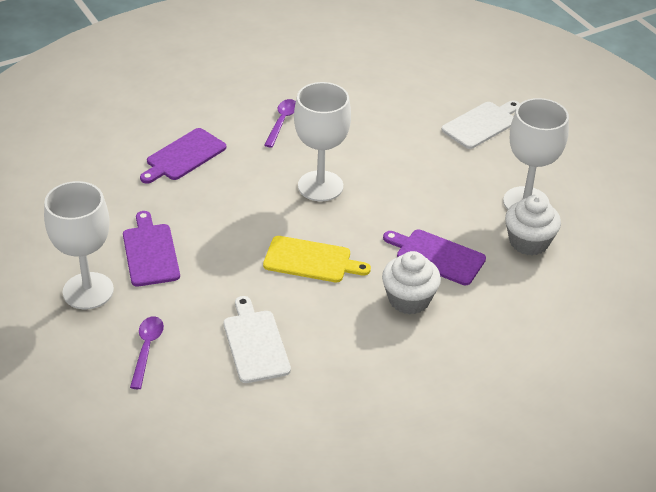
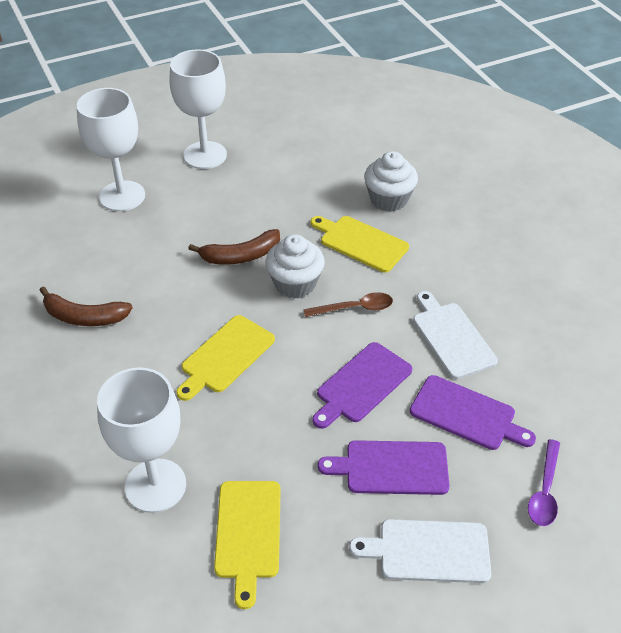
brown banana: none = 0 -> [39,286,133,326] [188,229,280,265] = 2
brown spoon: none = 0 -> [304,292,393,317] = 1
purple spoon: [130,316,164,389] [264,99,296,148] = 2 -> [528,439,560,526] = 1
yellow cutting board: [263,236,371,282] = 1 -> [176,315,275,401] [214,481,281,609] [311,216,409,272] = 3

